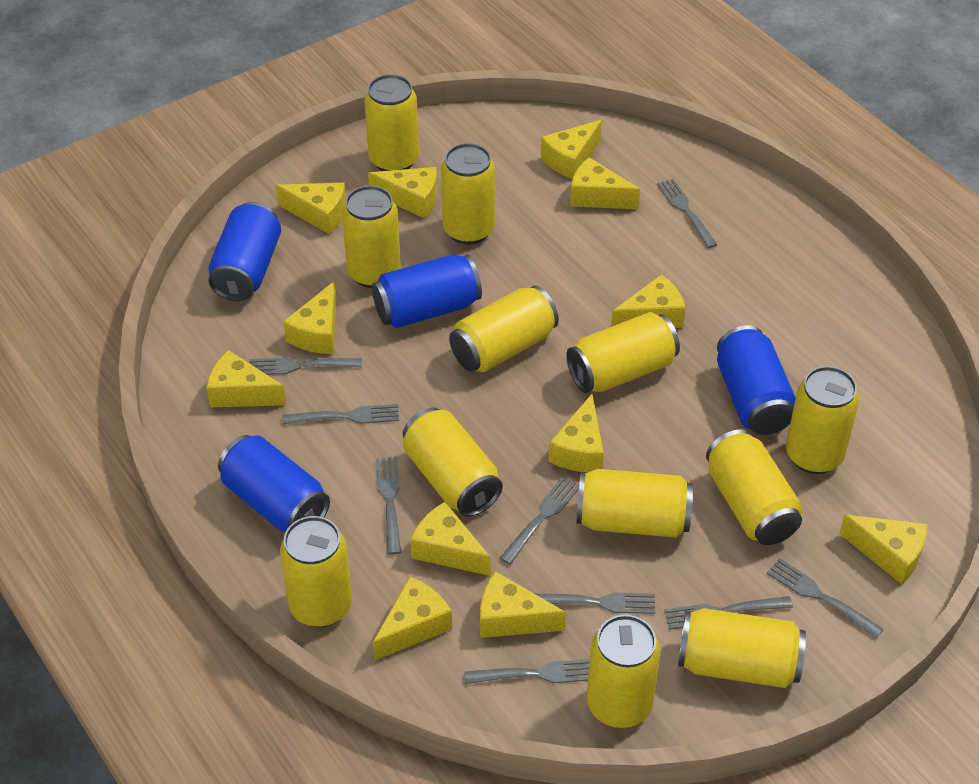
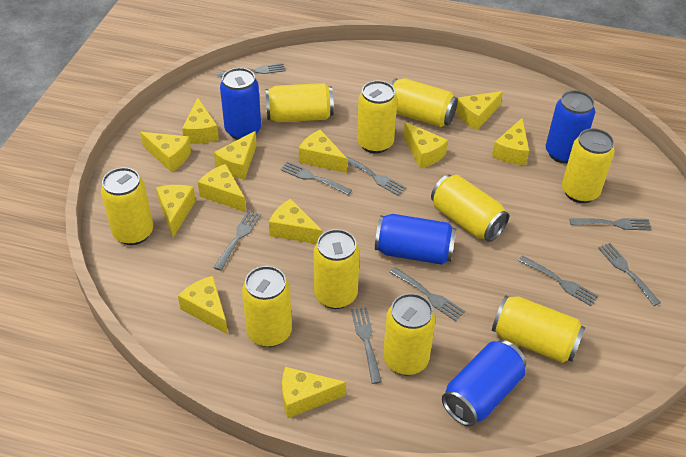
yellow can: [280,516,352,627] [342,185,401,288] [365,74,419,171] [403,407,503,517] [441,143,495,245] [449,286,559,372] [566,312,680,393] [576,469,693,538] [587,615,660,728] [678,608,806,688] [706,429,803,545] [786,366,859,474] = 12 -> [101,167,153,245] [242,266,292,347] [265,83,334,122] [313,229,360,309] [357,81,397,154] [383,293,436,375] [391,78,458,127] [431,174,509,242] [492,295,585,363] [562,128,615,203] = 10

